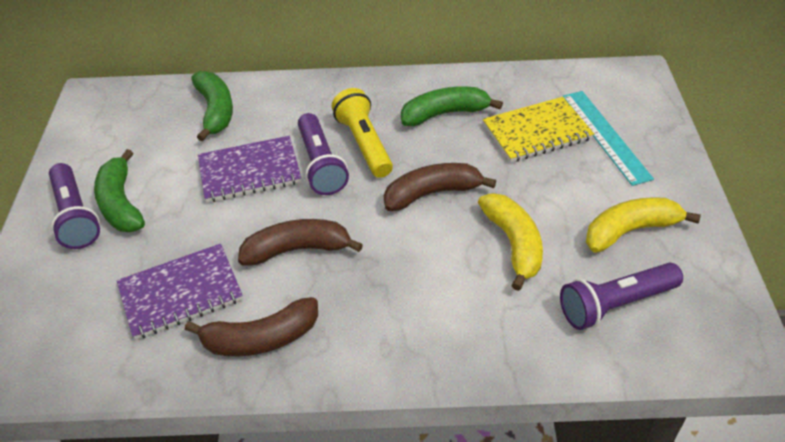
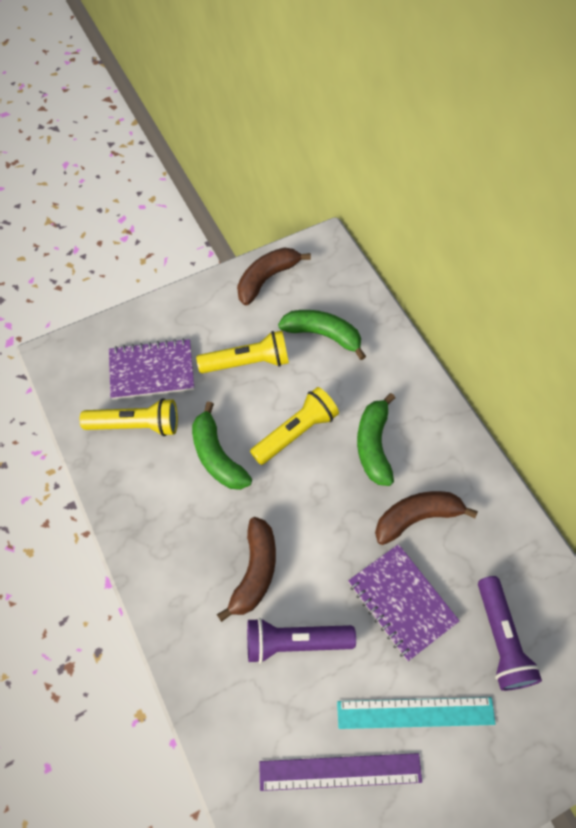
purple flashlight: [49,163,100,249] [298,113,349,195] [560,263,683,330] = 3 -> [247,618,356,664] [478,576,542,691] = 2
purple ruler: none = 0 -> [259,753,422,791] = 1
yellow banana: [478,193,543,291] [586,197,701,253] = 2 -> none = 0
yellow flashlight: [332,88,393,178] = 1 -> [80,398,178,436] [196,331,289,373] [250,387,339,465] = 3
yellow notebook: [483,97,594,162] = 1 -> none = 0

